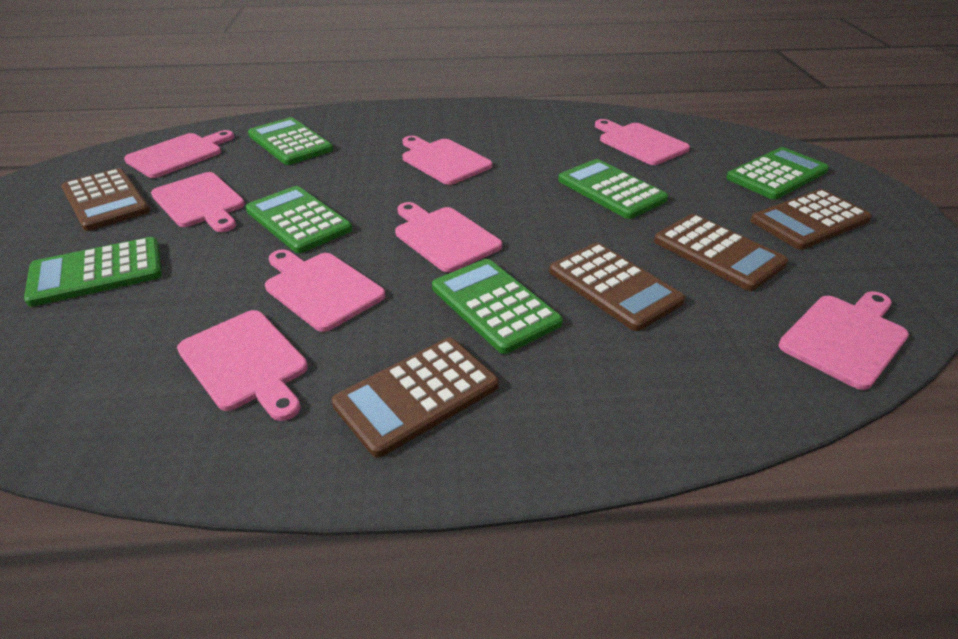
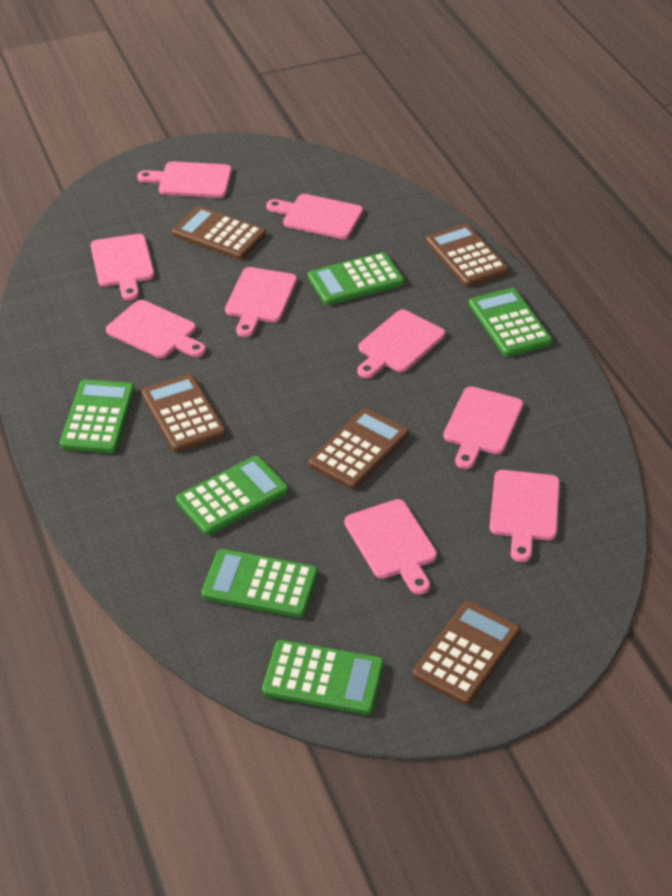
pink cutting board: [124,130,234,178] [151,172,245,232] [177,310,308,421] [265,249,385,332] [395,202,502,273] [403,136,492,185] [595,119,690,165] [778,291,909,390] = 8 -> [91,234,155,300] [106,300,206,358] [137,161,232,198] [225,267,297,337] [266,194,363,239] [344,499,437,595] [357,310,445,379] [443,386,523,469] [489,470,560,562] = 9

